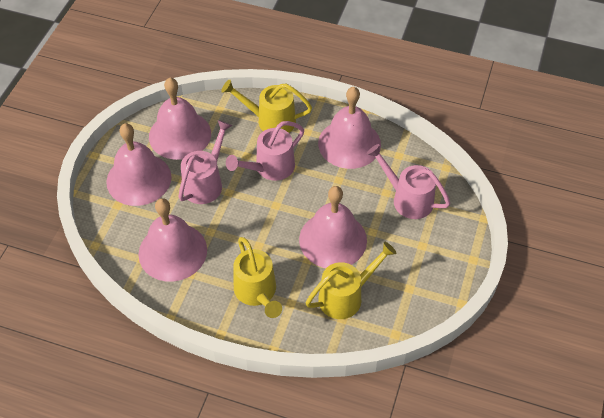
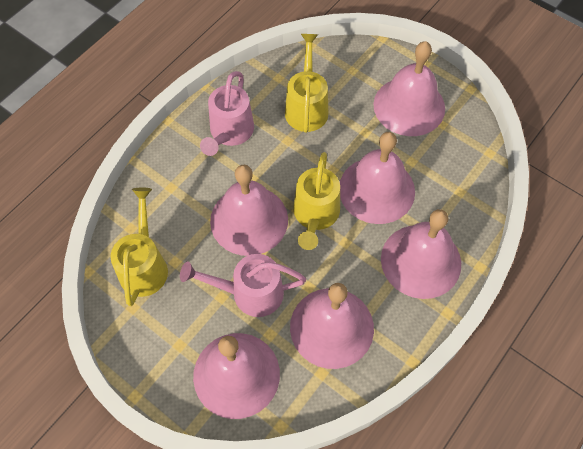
pink bell: [106,123,171,206] [138,198,207,282] [149,78,211,160] [299,186,367,268] [318,86,381,169] = 5 -> [193,333,280,419] [210,165,288,256] [290,283,374,369] [340,132,415,224] [374,41,445,136] [381,209,461,299] = 6
pink watering can: [178,120,233,204] [226,121,304,181] [367,144,450,219] = 3 -> [180,254,306,317] [200,71,254,156] = 2

